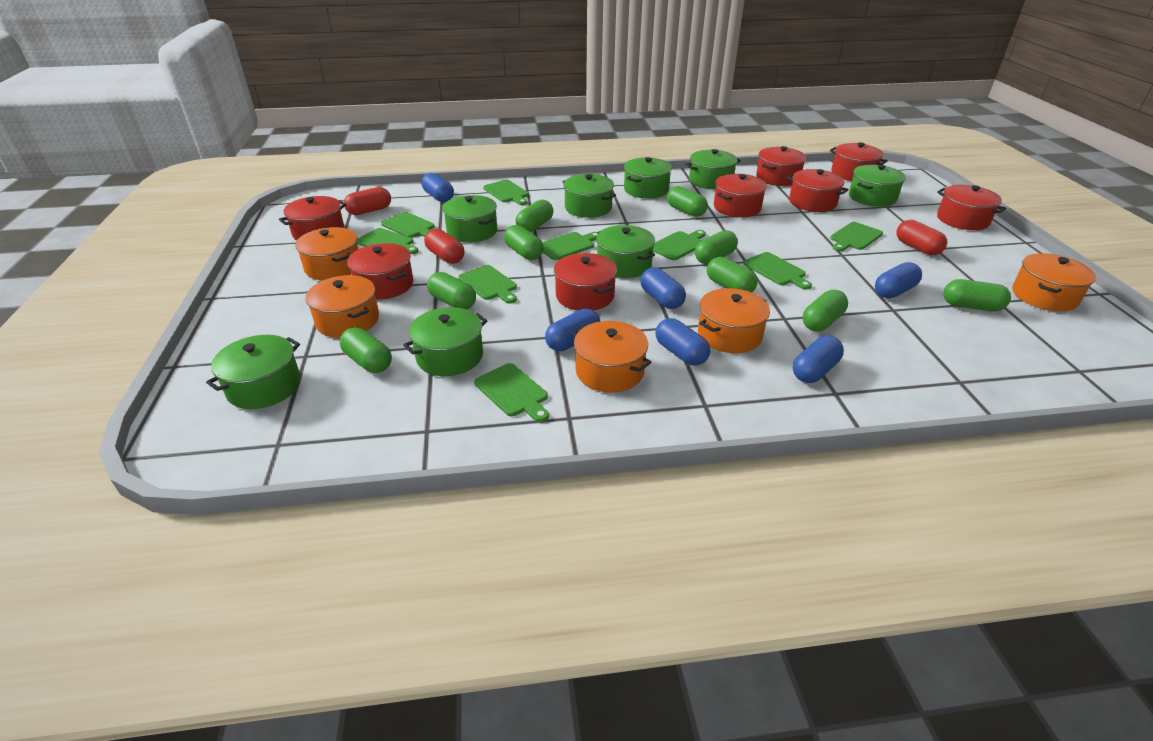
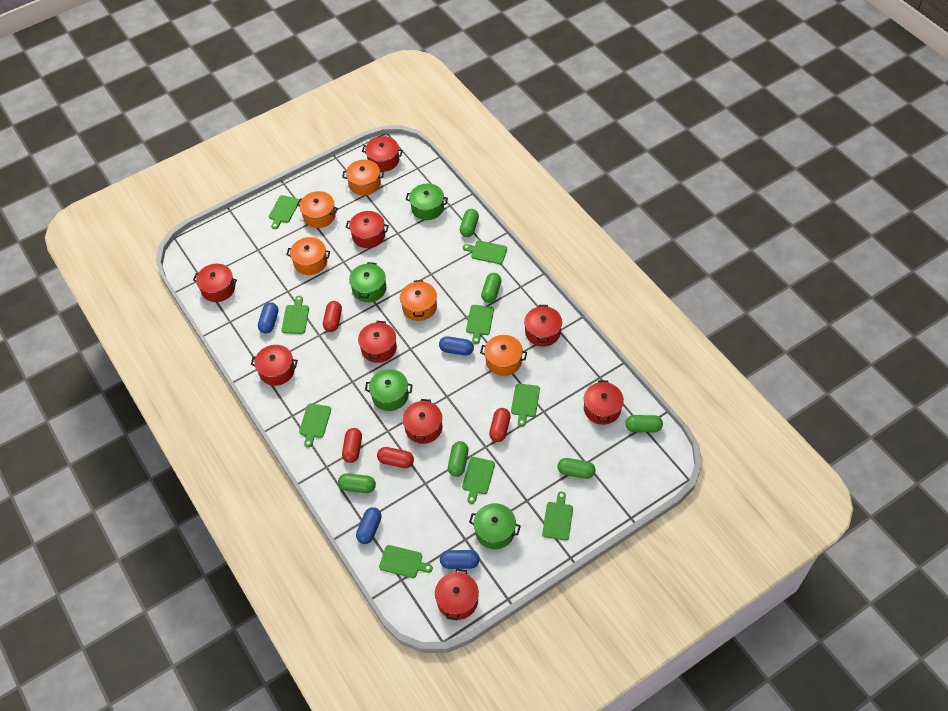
blue capsule: [422,173,454,202] [545,309,600,351] [641,267,686,309] [656,318,710,366] [793,336,844,383] [875,262,922,299] = 6 -> [258,302,278,334] [356,507,382,544] [439,336,474,356] [440,550,480,569] = 4
green capsule: [340,327,392,373] [427,272,476,309] [504,225,544,260] [516,200,553,232] [667,186,708,217] [695,230,738,264] [707,257,758,292] [803,290,848,331] [943,279,1011,312] = 9 -> [338,473,376,493] [448,441,469,477] [460,209,479,237] [481,273,502,303] [558,458,595,479] [625,415,663,432] = 6
green pot: [206,335,301,409] [403,307,487,376] [442,195,497,243] [563,174,616,218] [596,225,655,278] [624,157,672,198] [686,149,741,189] [849,165,906,207] = 8 -> [349,262,386,302] [365,369,413,411] [405,184,448,220] [469,503,521,549] = 4
red capsule: [344,187,391,215] [424,229,464,264] [896,220,947,255] = 3 -> [323,301,342,332] [342,428,362,463] [377,447,414,468] [489,408,511,442] = 4
red pot: [279,196,346,241] [347,243,413,300] [554,253,617,311] [714,174,767,217] [756,146,806,186] [787,169,849,212] [830,142,888,181] [937,185,1006,230] = 8 -> [193,264,237,302] [251,345,298,386] [345,211,389,248] [358,321,397,363] [362,136,403,172] [402,399,442,444] [435,569,479,620] [524,305,562,347] [584,380,624,425] = 9

